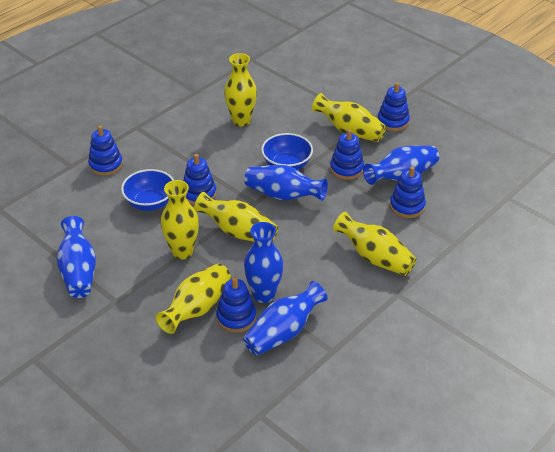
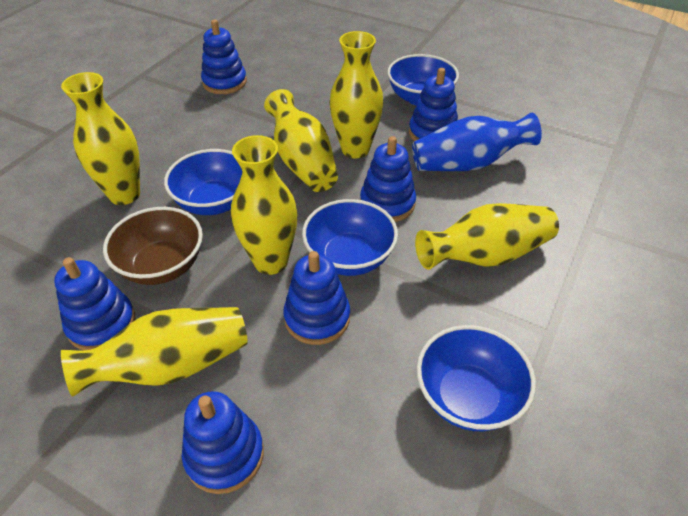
blue bowl: [121,169,174,211] [261,133,313,170] = 2 -> [164,149,242,215] [302,199,398,276] [387,54,459,105] [417,325,536,431] = 4
blue vase: [57,216,96,298] [243,281,328,355] [244,165,328,201] [244,222,284,303] [363,146,439,185] = 5 -> [412,113,542,171] = 1
brown bowl: none = 0 -> [103,207,203,285] = 1

